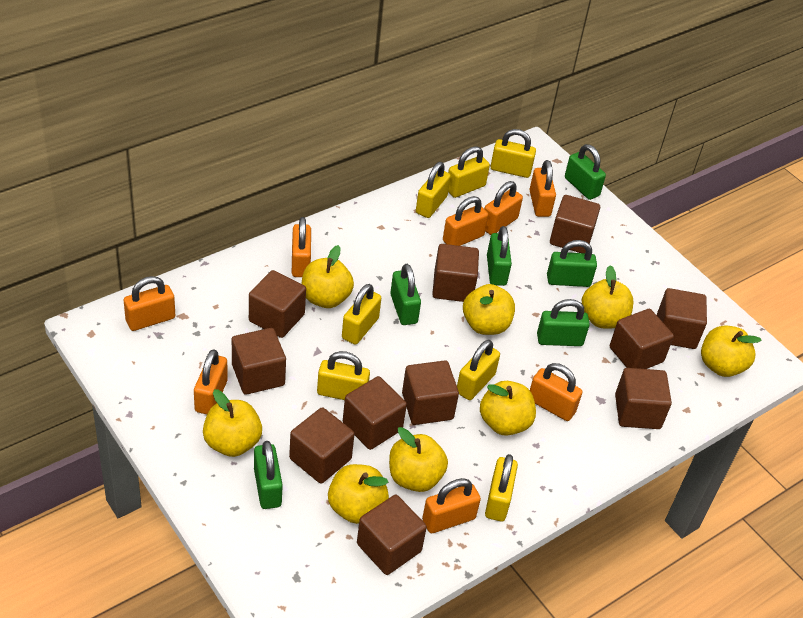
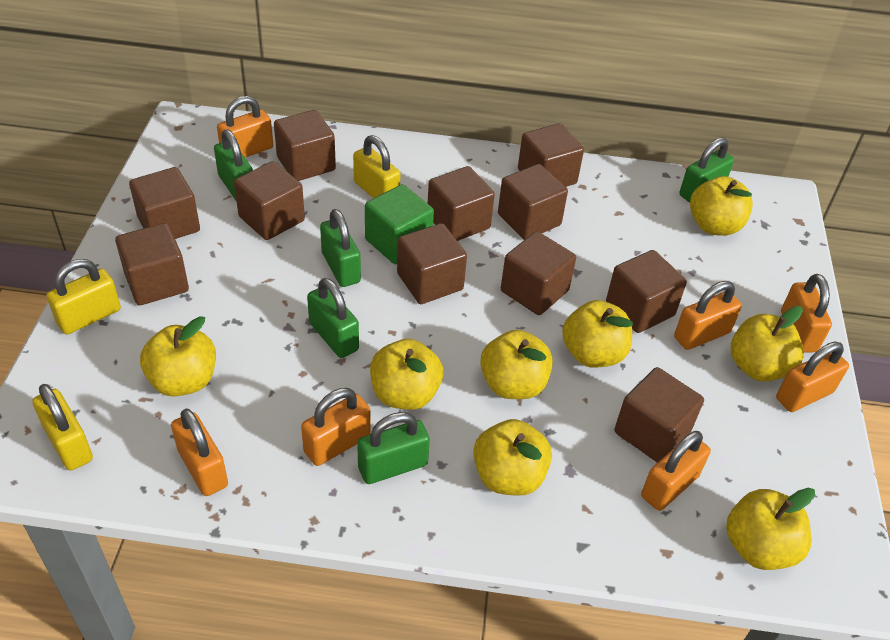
green cube: none = 0 -> [365,184,434,264] = 1
green padlock: [254,441,283,509] [390,264,421,325] [487,226,512,286] [537,299,590,346] [547,240,597,287] [565,144,606,200] = 6 -> [214,129,253,200] [307,278,359,358] [320,209,361,287] [357,412,430,484] [679,137,734,203] = 5
orange padlock: [124,276,176,331] [194,349,228,414] [292,217,311,277] [422,478,481,533] [443,196,488,246] [484,181,523,235] [529,160,556,217] [530,363,582,421] = 8 -> [171,408,228,496] [217,96,273,158] [301,388,371,466] [641,431,711,511] [674,281,742,350] [776,342,849,412] [781,274,832,352] = 7
yellow padlock: [317,351,370,400] [342,284,381,345] [416,162,451,218] [448,146,490,198] [457,340,500,400] [485,454,518,521] [491,129,536,178] = 7 -> [32,384,93,471] [46,259,121,334] [353,135,400,198] = 3

